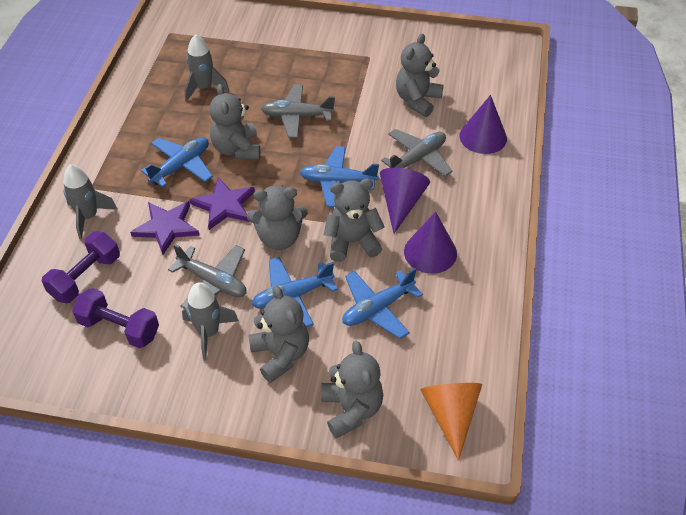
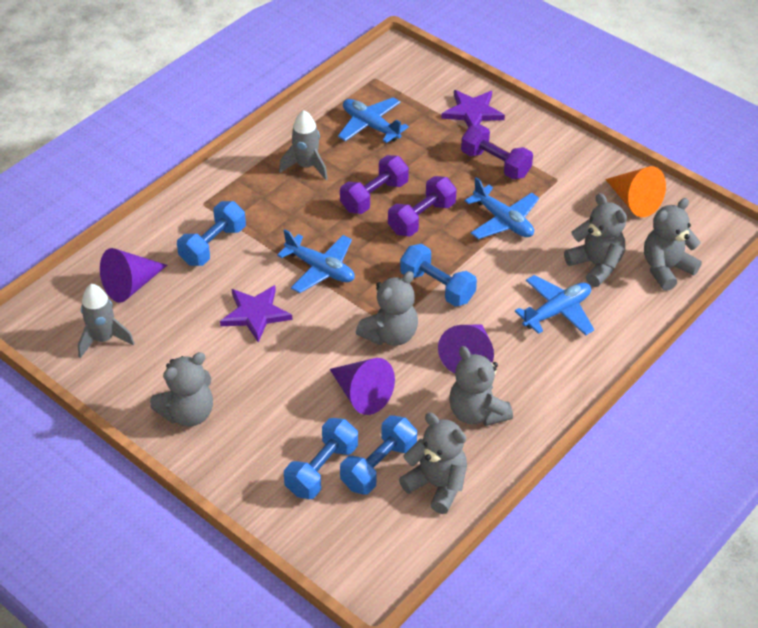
blue dumbbell: none = 0 -> [177,201,246,266] [284,418,358,499] [340,416,417,495] [400,244,477,307] = 4
grey plane: [168,243,247,309] [261,85,335,138] [381,129,452,177] = 3 -> none = 0
grey rocket: [63,164,117,239] [182,282,239,361] [184,34,229,102] = 3 -> [78,284,134,358] [279,110,328,180] = 2
purple dumbbell: [42,232,120,303] [72,288,159,348] = 2 -> [340,155,409,214] [388,176,457,237] [461,125,533,180] = 3

